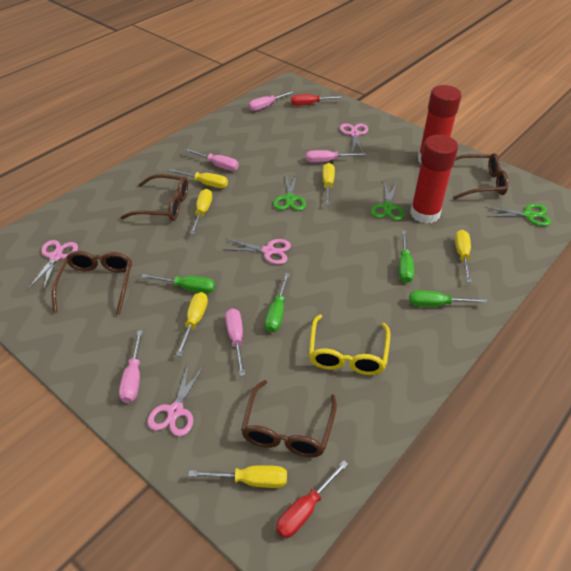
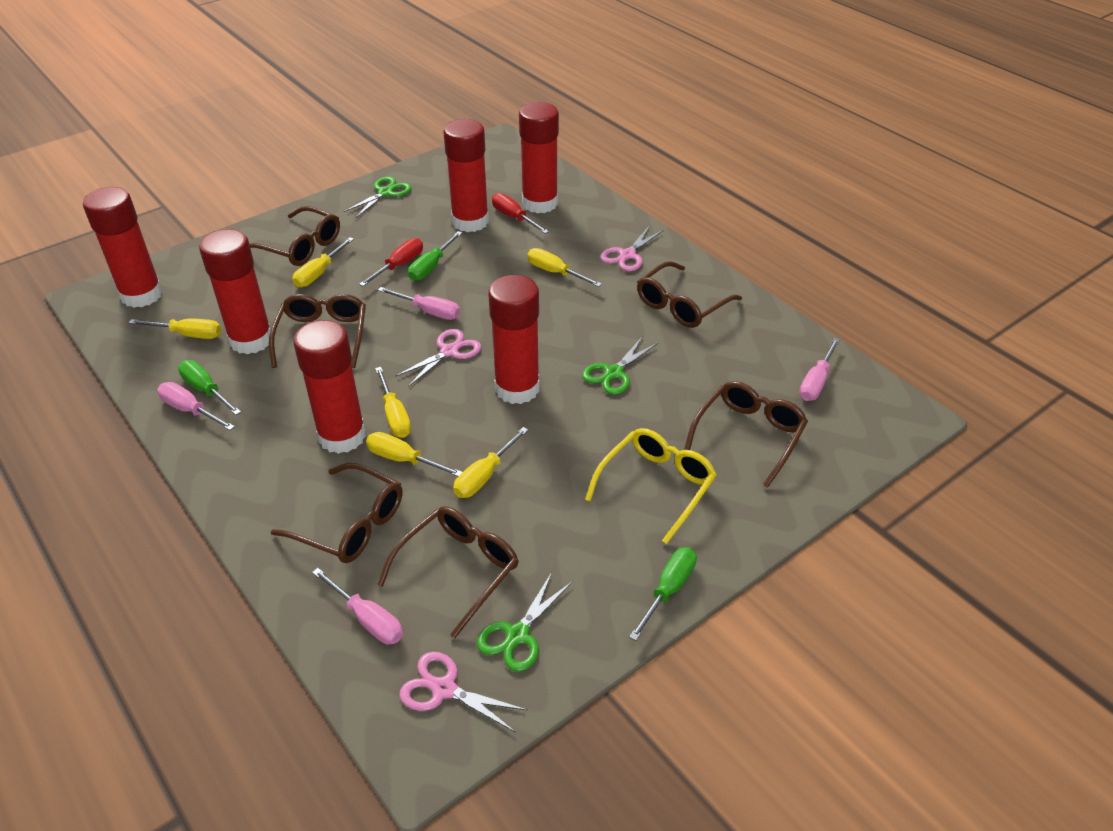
brown glasses: [51,251,132,315] [121,174,188,221] [241,380,337,457] [453,153,509,200] = 4 -> [249,206,340,266] [269,294,366,368] [271,463,402,563] [377,506,518,638] [637,261,742,328] [684,381,808,487] = 6
green screwdriver: [141,274,215,294] [265,273,290,333] [399,230,414,283] [409,290,488,307] = 4 -> [178,360,241,415] [408,231,462,281] [629,547,697,641] = 3
pink scissors: [29,240,78,291] [147,365,204,436] [222,239,291,264] [340,123,368,153] = 4 -> [395,329,481,386] [399,652,527,732] [600,226,664,271] = 3
pink screwdriver: [119,330,143,403] [185,149,239,171] [225,308,245,376] [248,91,295,111] [306,150,366,163] = 5 -> [157,382,235,430] [312,568,403,644] [378,287,460,320] [799,338,840,401] = 4
red glue stick: [410,135,458,224] [418,85,462,164] = 2 -> [83,187,163,308] [199,229,271,354] [293,320,366,454] [443,119,489,232] [488,275,540,404] [519,102,559,214] = 6

